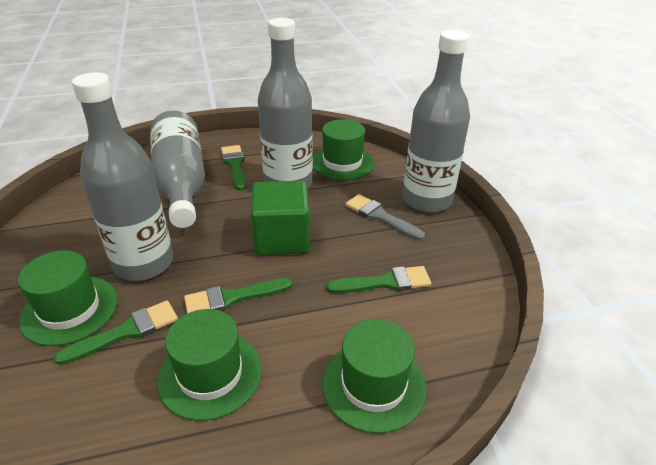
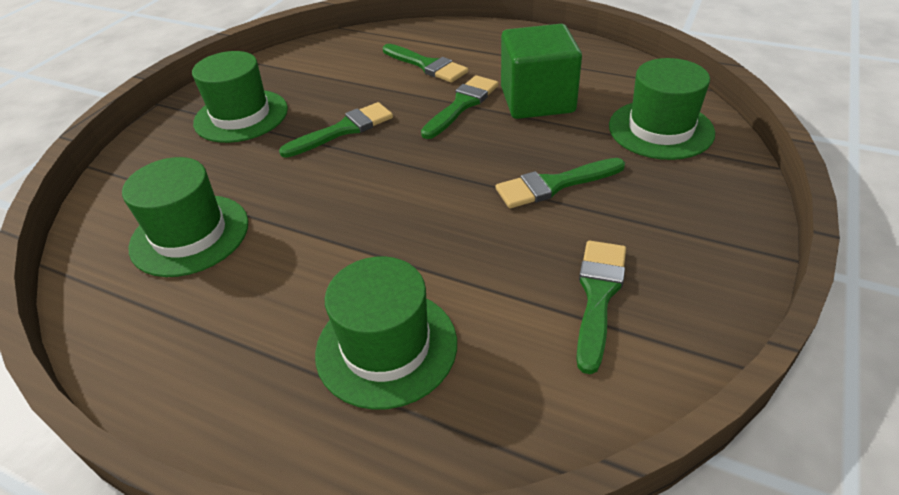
green brush: [54,300,178,365] [184,278,293,314] [221,145,246,190] [326,266,432,293] = 4 -> [279,102,393,158] [383,44,468,83] [421,75,499,139] [496,158,625,208] [576,241,626,374] = 5
grey bottle: [72,72,173,281] [150,110,205,228] [258,18,313,189] [402,30,470,213] = 4 -> none = 0
grey brush: [345,194,425,240] = 1 -> none = 0

